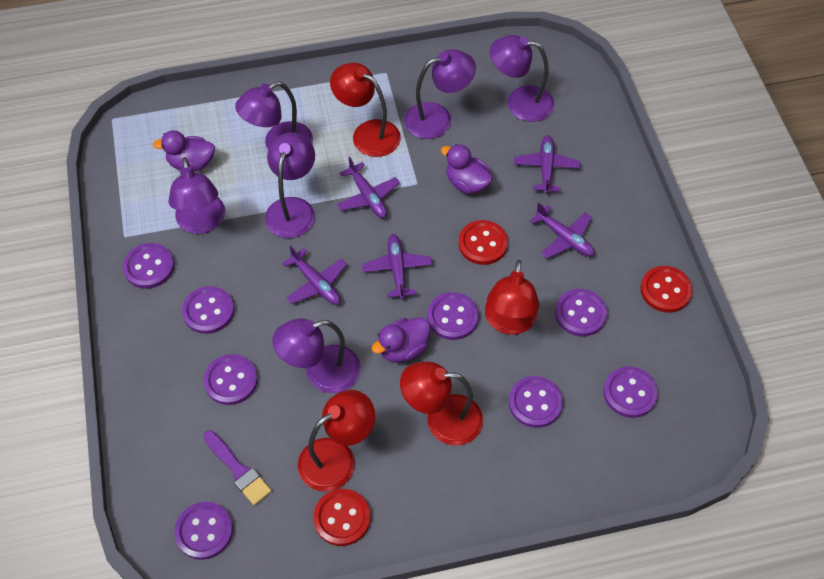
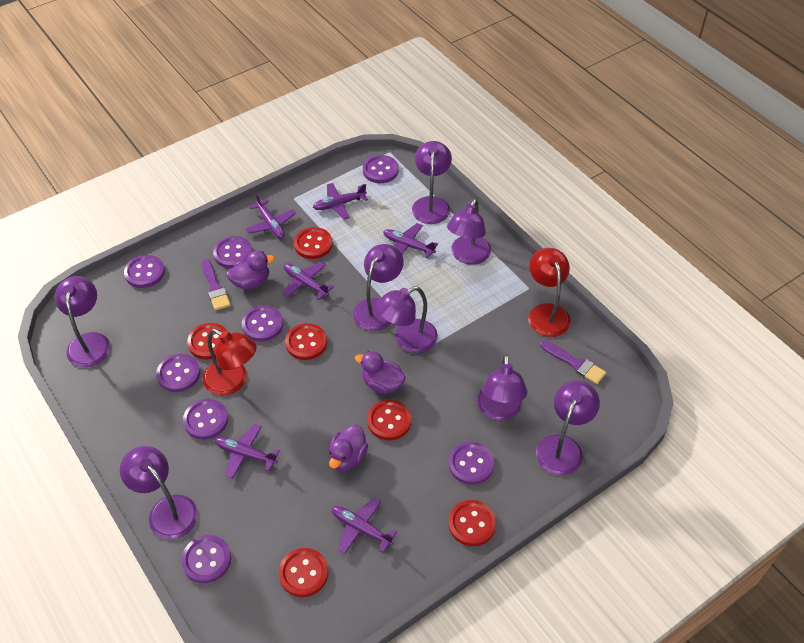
purple brush: [203,430,272,505] = 1 -> [202,259,231,310] [540,340,606,384] = 2
purple lamp: [168,157,225,234] [235,82,313,149] [265,132,315,238] [272,319,361,393] [404,49,476,139] [490,35,554,122] = 6 -> [55,276,110,367] [120,446,198,539] [353,244,404,331] [376,286,438,353] [412,141,452,224] [447,199,491,265] [477,354,527,421] [536,380,600,475] = 8
purple plane: [282,245,347,305] [337,157,400,218] [362,234,432,300] [514,135,580,194] [530,202,594,259] = 5 -> [215,424,280,478] [245,193,296,239] [283,262,334,300] [313,183,368,220] [332,497,398,554] [383,223,438,258] = 6
red button: [313,489,371,546] [458,220,508,265] [640,266,693,313] = 3 -> [187,323,226,359] [279,548,328,597] [285,323,327,360] [294,227,333,259] [367,400,411,440] [448,500,496,546] = 6
red lamp: [298,390,375,491] [330,63,401,157] [400,362,483,446] [485,260,540,335] = 4 -> [203,329,257,396] [528,248,571,337] = 2

